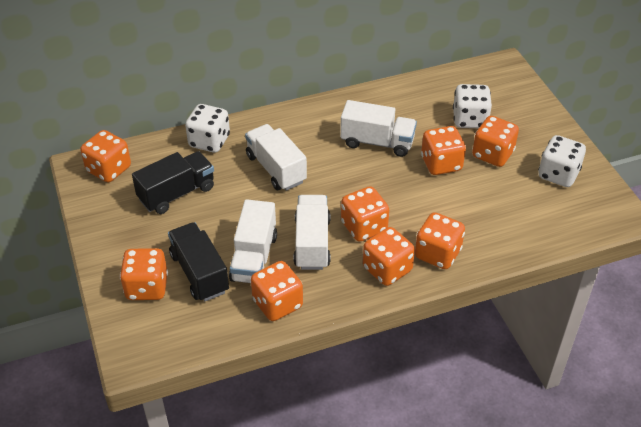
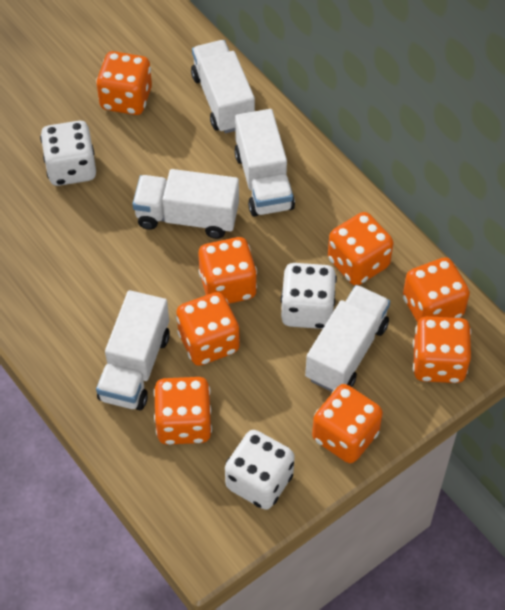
black truck: [132,151,214,214] [168,222,229,301] = 2 -> none = 0
white truck: [229,199,277,283] [245,124,307,191] [293,195,331,270] [340,100,417,157] = 4 -> [96,290,170,410] [133,169,239,239] [191,40,255,133] [234,109,295,217] [305,285,390,392] = 5

